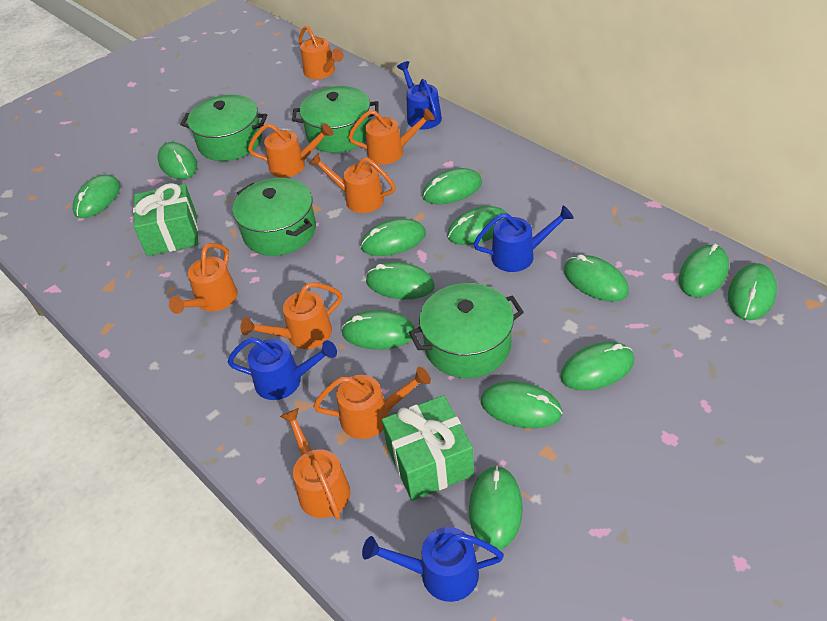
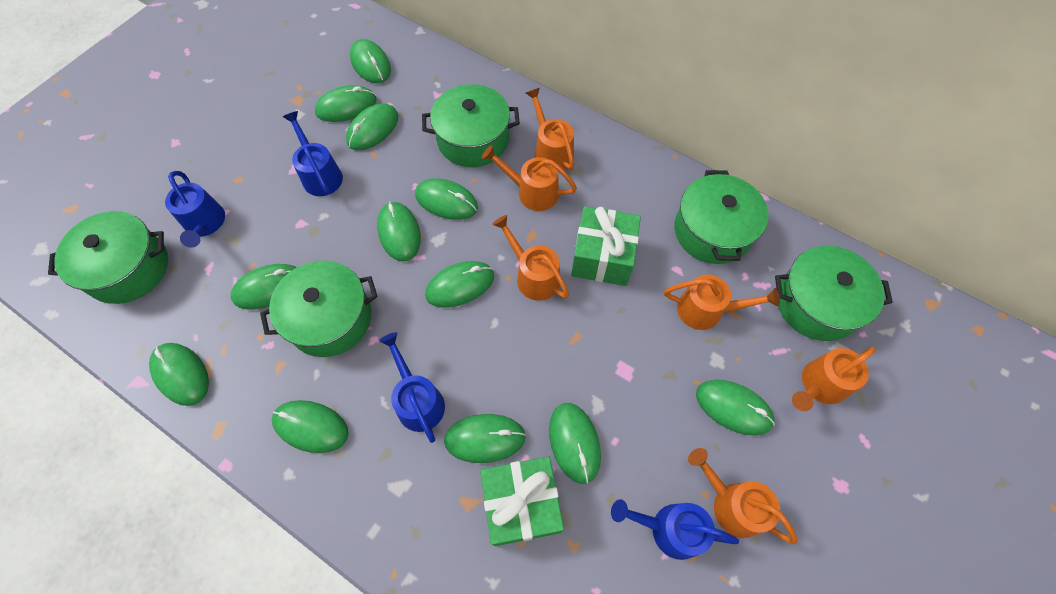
green mouse: [73,175,120,218] [158,142,197,179] [341,310,416,350] [361,218,426,256] [366,262,435,299] [422,168,482,204] [447,206,508,245] [469,466,523,550] [481,381,563,428] [560,342,634,391] [564,254,629,302] [679,244,729,297] [728,263,777,320] = 13 -> [149,343,209,406] [231,264,297,309] [272,400,349,453] [315,85,377,122] [346,103,398,150] [350,39,391,83] [377,202,421,262] [415,178,478,220] [425,261,494,308] [444,414,526,463] [549,403,601,484] [696,380,775,436] = 12
green pot: [180,95,267,161] [232,178,316,256] [292,86,379,153] [409,283,524,378] = 4 -> [48,211,168,304] [260,260,378,357] [422,84,520,167] [674,170,769,264] [775,246,893,341] = 5
orange watering can: [169,243,238,314] [240,283,342,349] [248,123,334,178] [280,408,350,519] [299,26,344,79] [309,153,396,213] [313,367,431,439] [348,108,435,164] = 8 -> [482,145,577,211] [492,215,569,301] [526,88,574,170] [664,275,780,330] [688,448,797,544] [792,346,876,411] = 6

